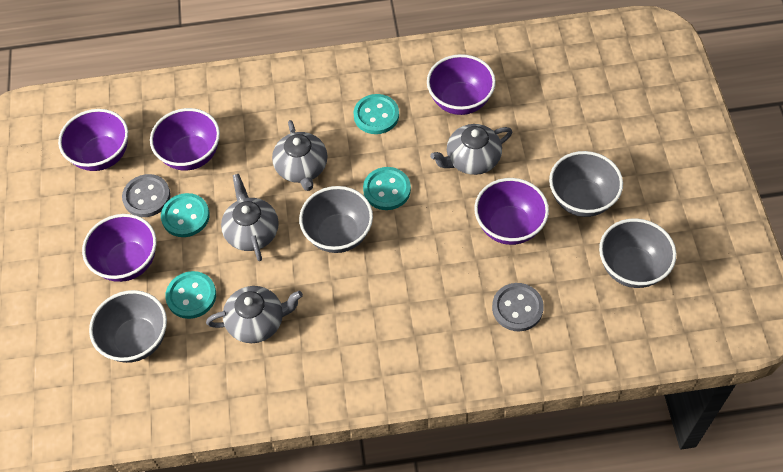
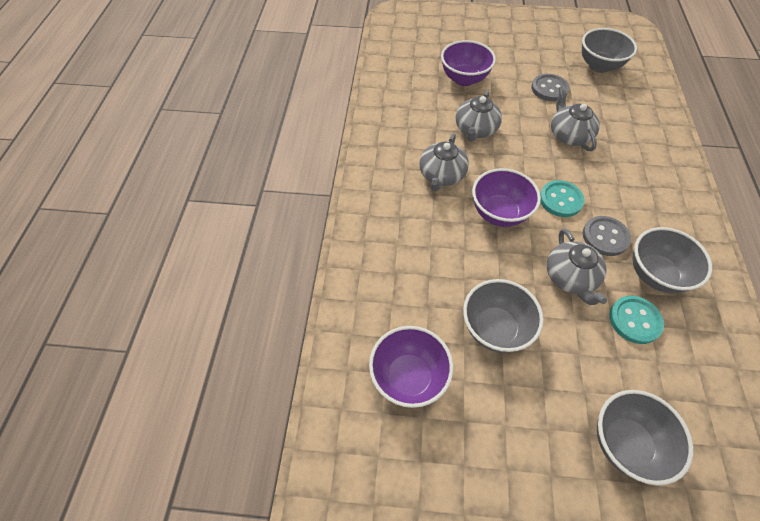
purple bowl: [58,109,128,171] [82,214,157,282] [150,108,220,171] [427,54,496,115] [474,178,549,245] = 5 -> [369,326,453,408] [441,40,496,86] [472,168,541,227] = 3
turquoise button: [161,193,210,237] [165,271,216,319] [354,94,399,134] [363,167,411,210] = 4 -> [540,180,585,217] [609,296,664,344] = 2

